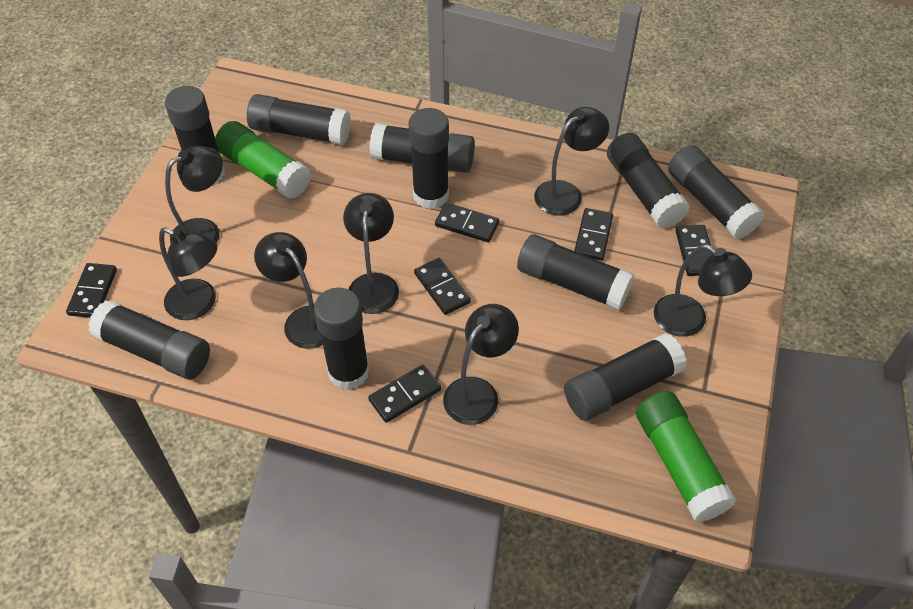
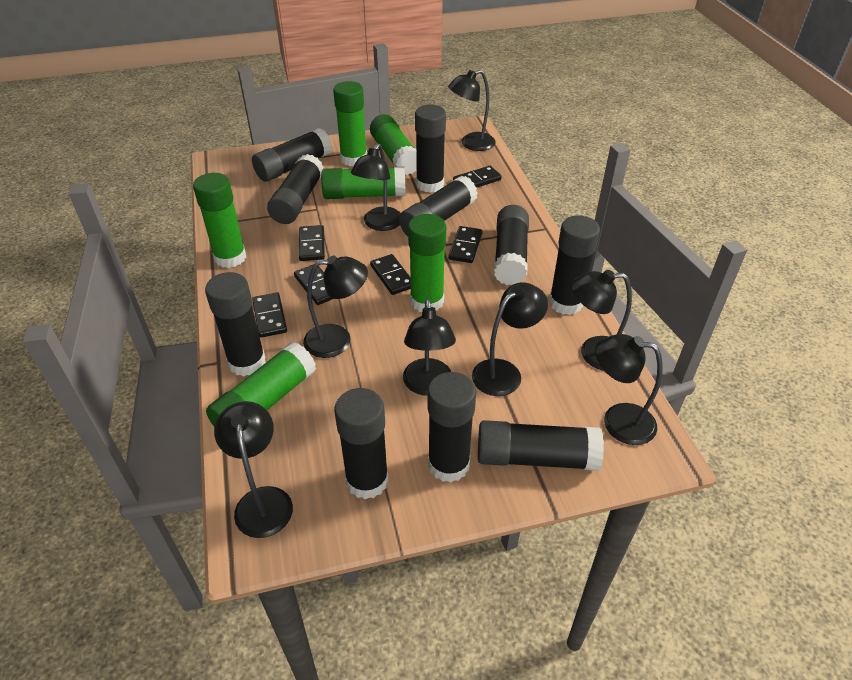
black lamp: [159,227,217,320] [165,146,223,244] [254,232,323,349] [343,193,399,314] [443,304,519,425] [534,107,609,216] [654,244,752,337] = 7 -> [214,401,293,538] [303,256,368,358] [351,144,401,231] [403,299,456,396] [448,70,496,151] [472,282,548,396] [571,270,632,371] [595,334,663,445] = 8
green glue stick: [215,121,311,199] [636,391,737,522] = 2 -> [193,173,246,268] [206,342,316,427] [321,166,406,199] [333,81,367,166] [370,114,417,175] [408,214,446,312] = 6

